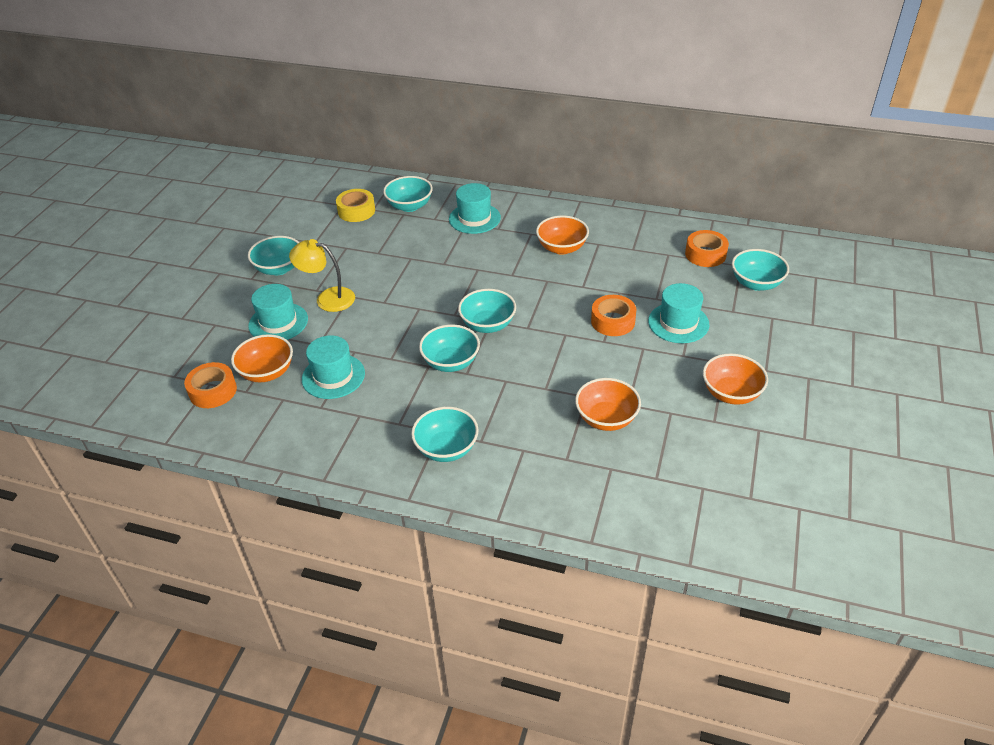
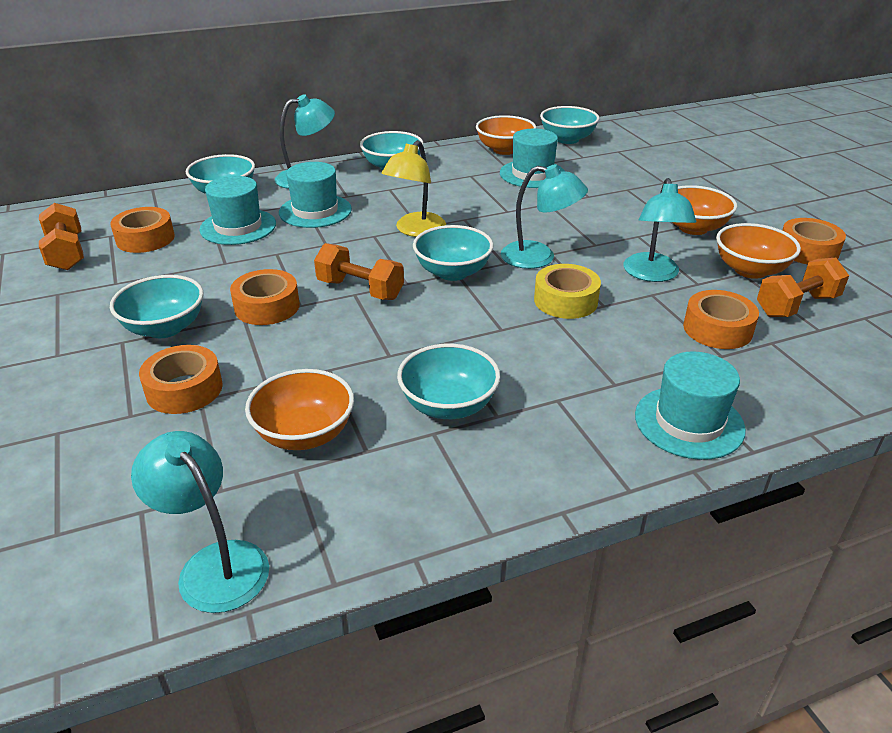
orange dumbbell: none = 0 -> [39,203,84,270] [314,243,404,300] [757,258,849,317] = 3
orange tape: [184,362,237,408] [591,295,636,336] [685,230,729,267] = 3 -> [110,207,175,253] [139,345,223,414] [230,269,300,325] [683,290,759,349] [782,218,846,264] = 5
turquoise lamp: none = 0 -> [131,431,269,613] [275,94,335,189] [501,164,588,269] [623,178,696,282] = 4

